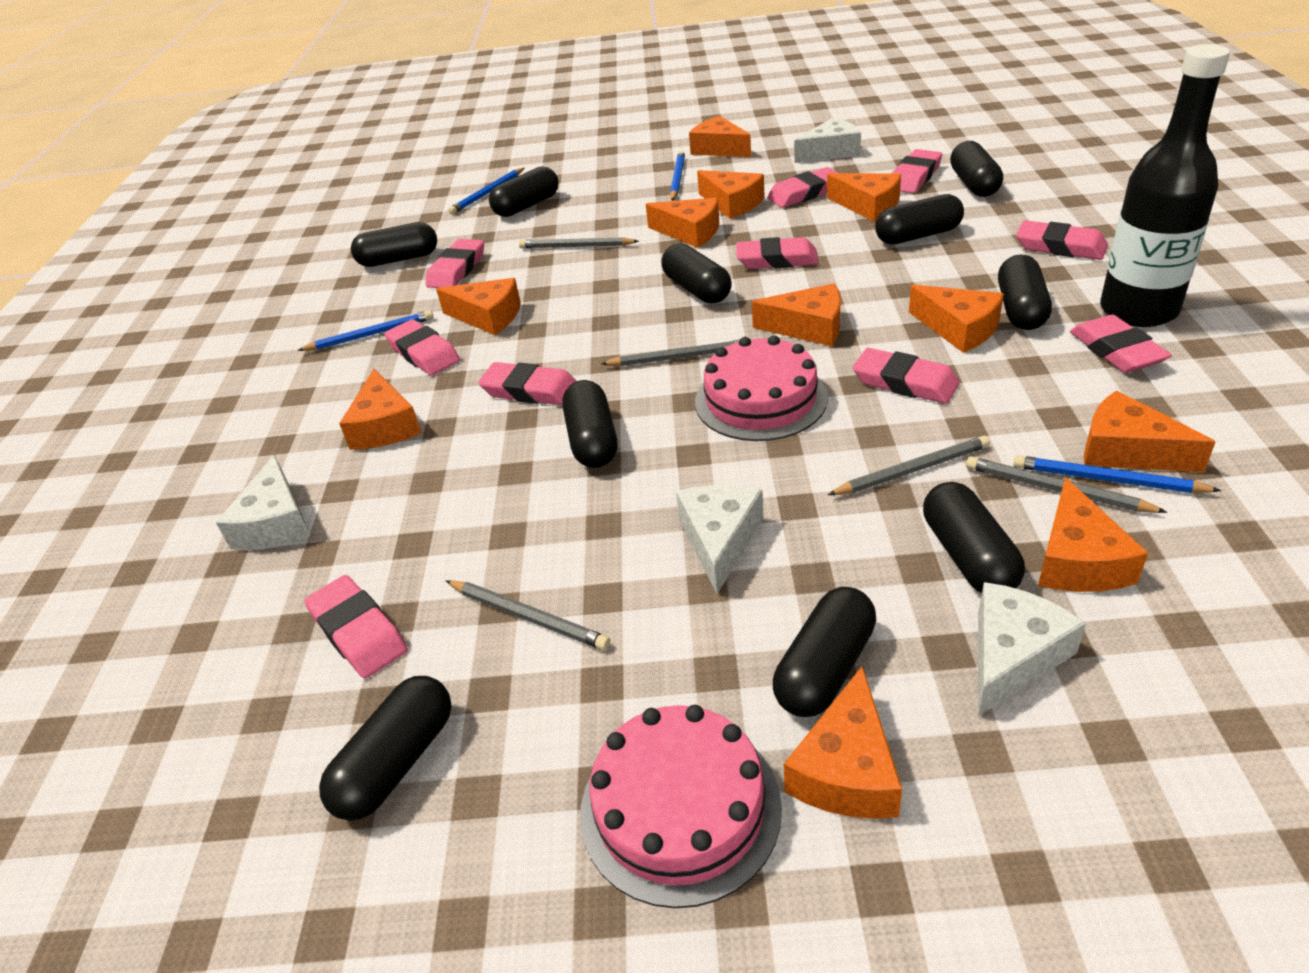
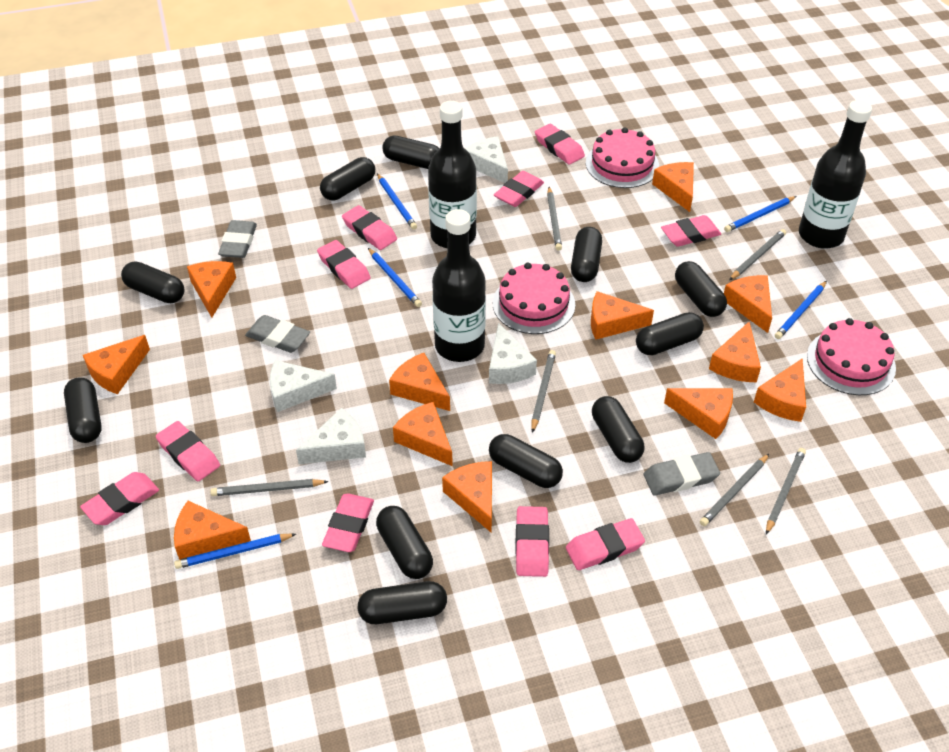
black bottle: [1100,44,1230,327] = 1 -> [428,101,477,248] [432,209,486,362] [799,100,872,249] = 3
black capsule: [319,676,451,821] [351,222,437,267] [489,166,559,217] [562,380,618,468] [661,243,732,304] [773,587,876,717] [875,194,964,244] [923,482,1025,593] [950,141,1003,197] [998,255,1052,330] = 10 -> [64,377,102,443] [121,261,184,303] [320,157,375,200] [358,581,447,624] [376,506,433,579] [382,135,440,169] [489,434,563,488] [571,227,602,282] [592,396,644,463] [636,312,704,355] [675,261,727,317] = 11
blue pencil: [297,310,434,351] [448,168,524,215] [670,151,685,201] [1013,455,1221,493] = 4 -> [174,533,296,569] [368,248,422,307] [377,173,417,230] [724,196,797,232] [775,281,827,339] = 5
grey eraser: none = 0 -> [218,220,257,258] [245,315,310,353] [644,452,720,495] = 3
grey pencil: [446,580,610,650] [519,237,639,249] [601,340,740,366] [828,436,990,495] [966,456,1167,513] = 5 -> [210,479,329,496] [531,350,556,433] [547,187,562,251] [700,454,769,526] [729,229,786,280] [766,448,806,535] = 6
orange cheese: [339,369,422,450] [436,278,521,335] [646,198,719,248] [689,116,751,157] [697,170,765,219] [752,283,841,346] [784,666,902,819] [827,173,901,222] [909,285,1004,353] [1038,477,1148,592] [1084,391,1216,472] = 11 -> [83,335,150,394] [174,501,251,560] [187,261,236,318] [389,353,450,411] [393,402,453,466] [442,461,492,532] [591,291,654,340] [652,162,694,212] [664,388,733,439] [709,321,761,382] [724,275,772,333] [754,358,806,422] = 12
pink cake: [580,705,782,908] [695,336,828,441] = 2 -> [493,263,575,334] [586,127,659,188] [807,318,896,395] = 3

